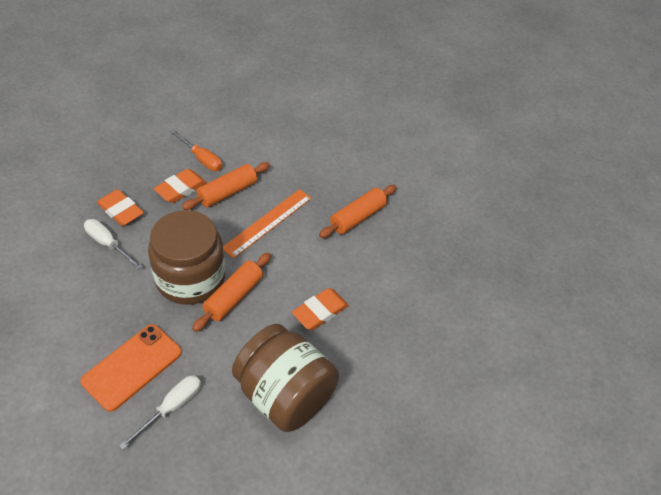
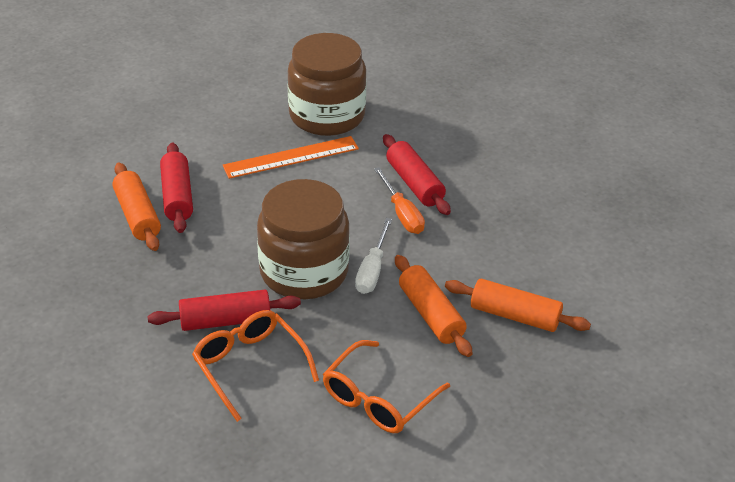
orange eraser: [97,189,144,226] [154,169,207,203] [292,288,349,330] = 3 -> none = 0
orange glasses: none = 0 -> [192,310,319,422] [323,340,450,433] = 2
orange phone: [80,324,182,412] = 1 -> none = 0
red rolling pin: none = 0 -> [148,290,301,331] [160,143,193,233] [383,134,451,215] = 3
white screwdriver: [84,219,143,269] [119,375,201,450] = 2 -> [355,218,392,294] = 1

